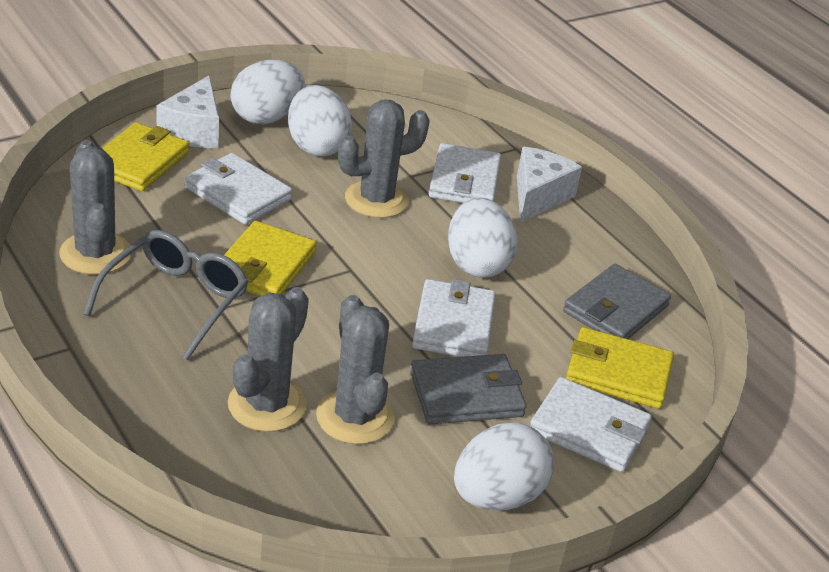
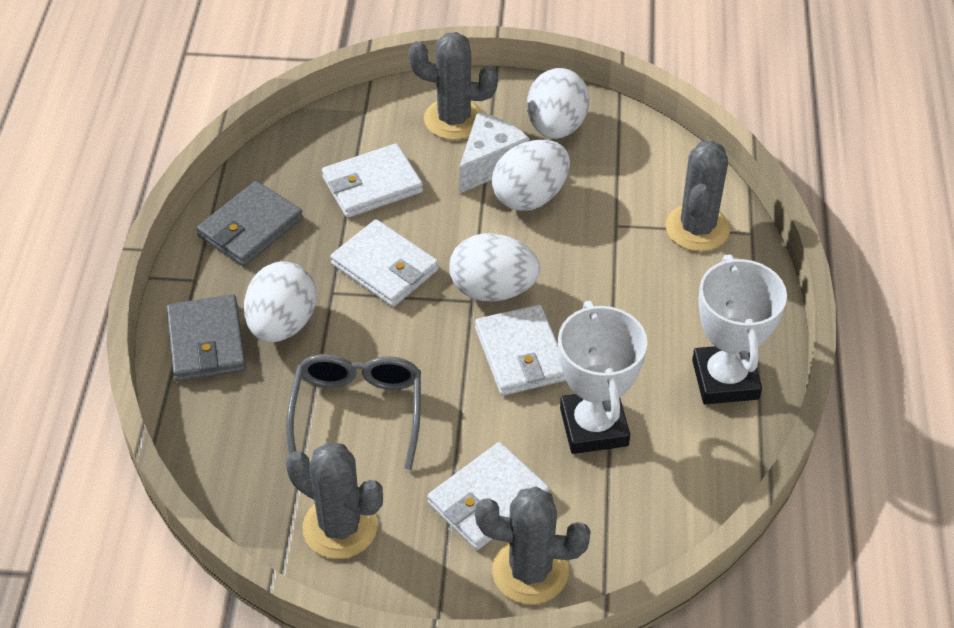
white cheese: [156,76,219,148] [517,147,582,223] = 2 -> [459,112,530,194] = 1
white trophy: none = 0 -> [558,301,647,454] [692,254,787,404] = 2
yellow wallet: [102,122,189,191] [224,221,316,296] [566,327,674,409] = 3 -> none = 0

